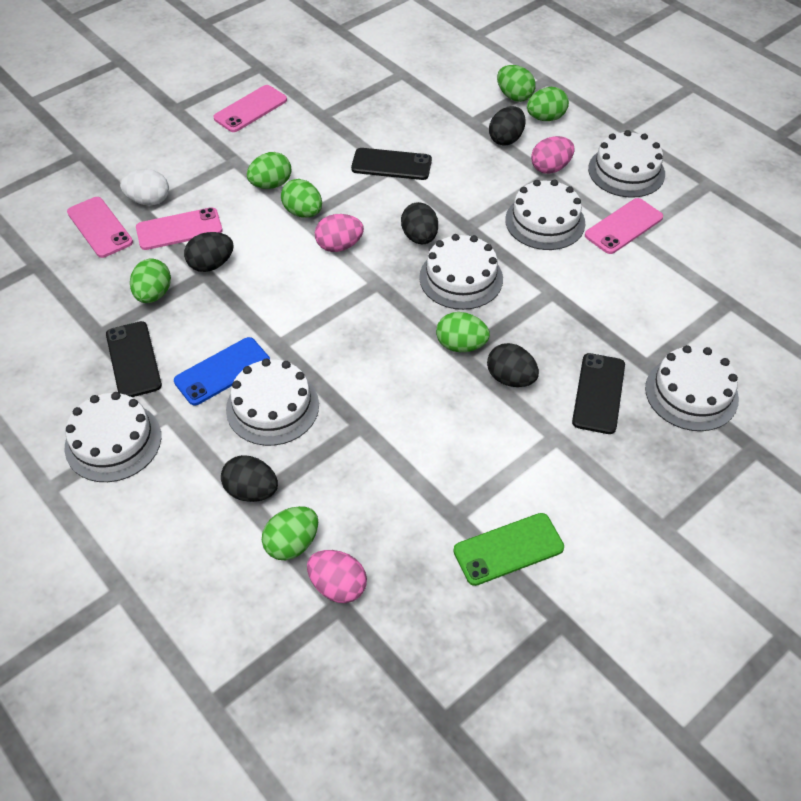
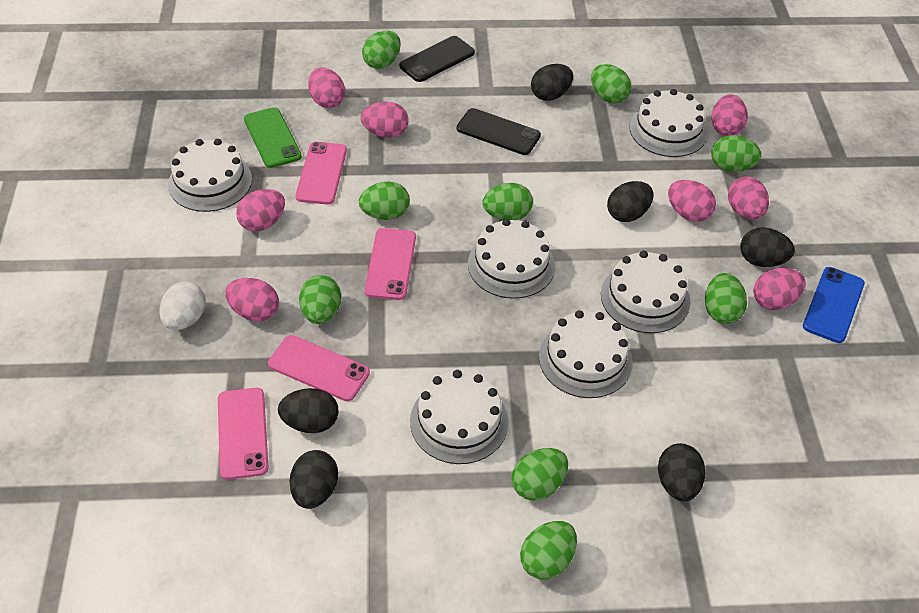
black egg: [184,232,234,272] [221,455,278,502] [401,202,438,244] [487,343,539,387] [489,106,526,146] = 5 -> [278,388,339,433] [290,450,338,509] [531,64,573,101] [607,181,654,222] [658,443,705,501] [740,227,795,267] = 6
black phone: [106,321,162,397] [351,148,432,180] [572,353,625,434] = 3 -> [399,36,475,82] [457,108,541,155] = 2
green egg: [130,259,171,303] [247,152,291,189] [262,506,318,560] [281,179,322,218] [436,312,490,352] [497,65,536,102] [527,87,569,121] = 7 -> [299,275,341,324] [359,181,410,220] [362,31,401,69] [483,183,533,220] [512,448,568,501] [520,521,577,580] [591,64,631,103] [705,273,747,324] [711,135,761,172] = 9
pink egg: [307,550,367,603] [315,214,364,252] [531,136,575,174] = 3 -> [225,278,279,322] [236,189,285,232] [308,67,345,108] [361,102,409,138] [668,180,716,222] [712,94,748,136] [728,176,769,220] [753,268,806,310] = 8

